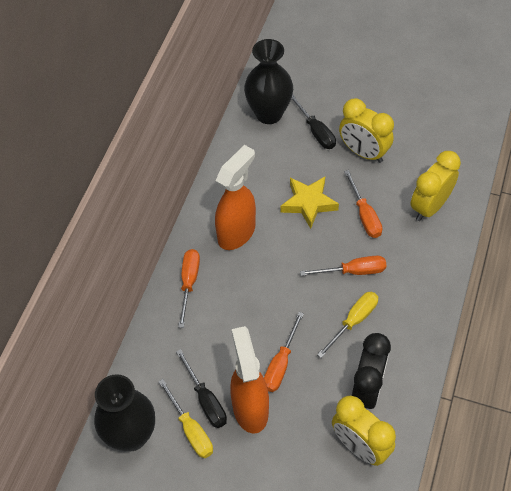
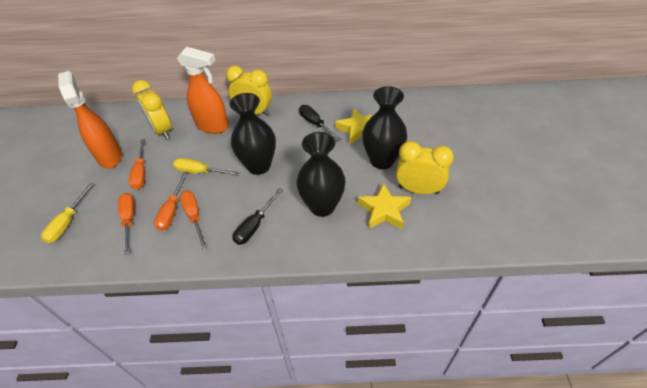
black clock: [352,333,391,409] = 1 -> none = 0
black vase: [94,374,155,451] [244,39,293,124] = 2 -> [229,93,276,175] [296,132,346,217] [362,86,407,169] = 3
yellow star: [281,177,339,229] = 1 -> [335,108,373,145] [358,183,411,229] = 2

